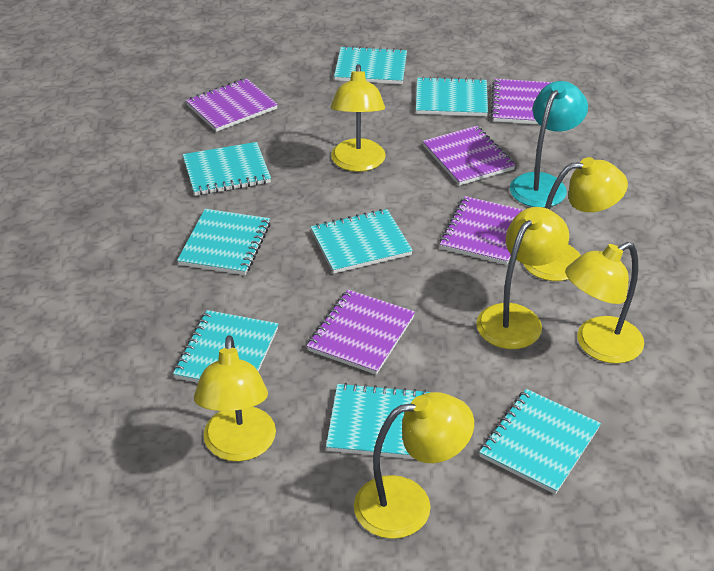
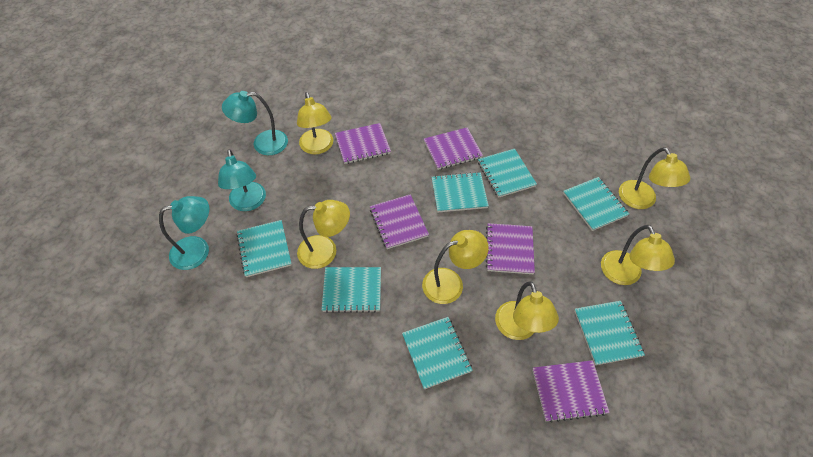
turquoise lamp: [510,81,588,208] = 1 -> [159,196,209,270] [218,149,266,211] [222,91,288,155] = 3
turquoise notebook: [173,310,278,383] [177,209,271,275] [183,142,271,196] [311,209,413,274] [326,383,430,459] [334,46,407,84] [416,76,488,116] [479,389,601,494] = 8 -> [236,220,292,277] [322,267,381,313] [402,317,473,389] [432,172,489,212] [478,149,537,198] [563,177,629,231] [574,301,645,365] = 7

